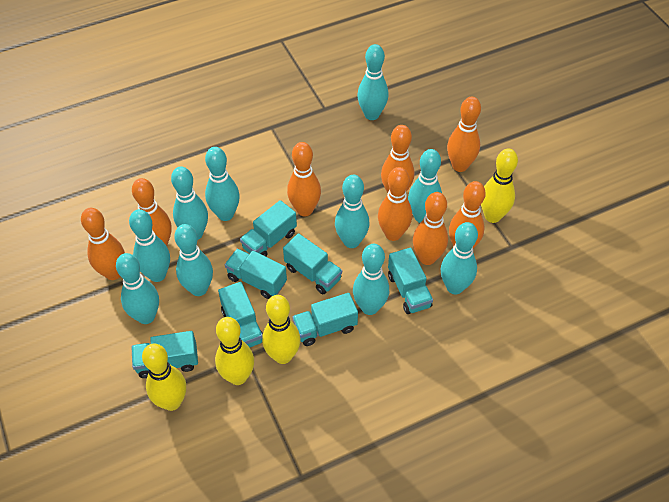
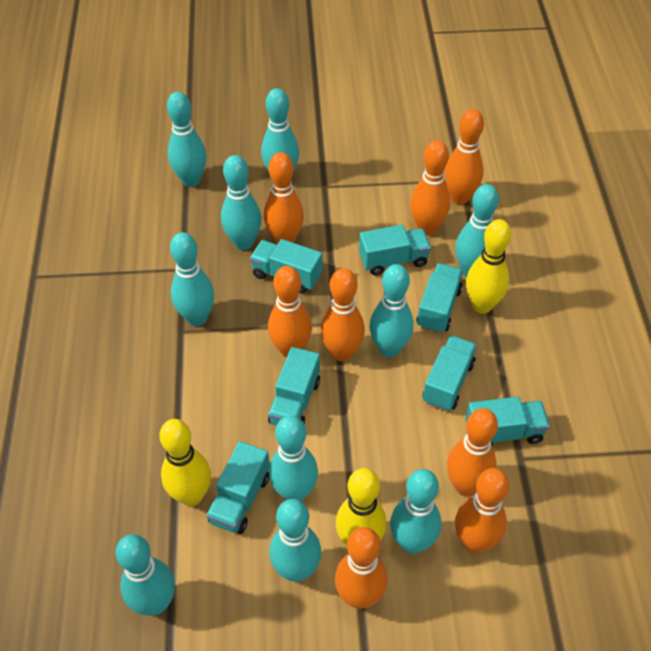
yellow bowling pin: [142,343,186,411] [215,317,254,385] [262,295,300,364] [481,149,518,223] = 4 -> [159,419,211,506] [336,468,387,546] [466,219,511,314] = 3

